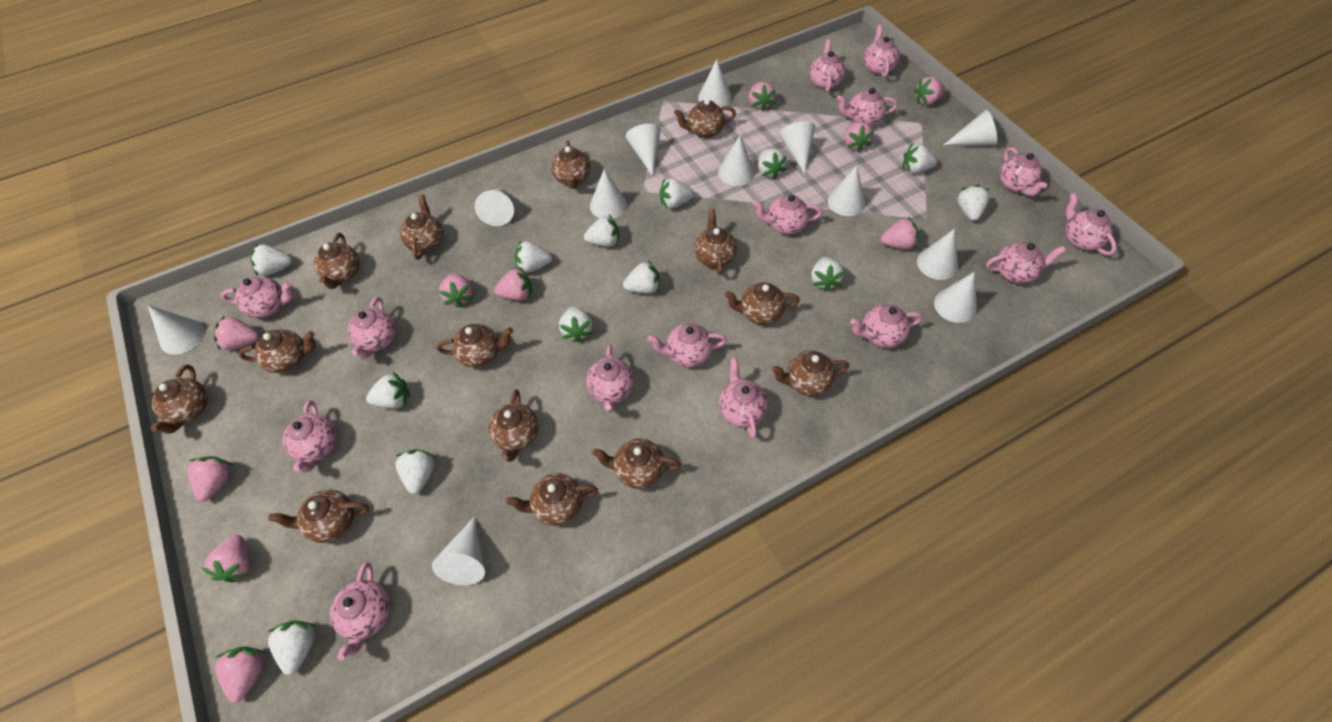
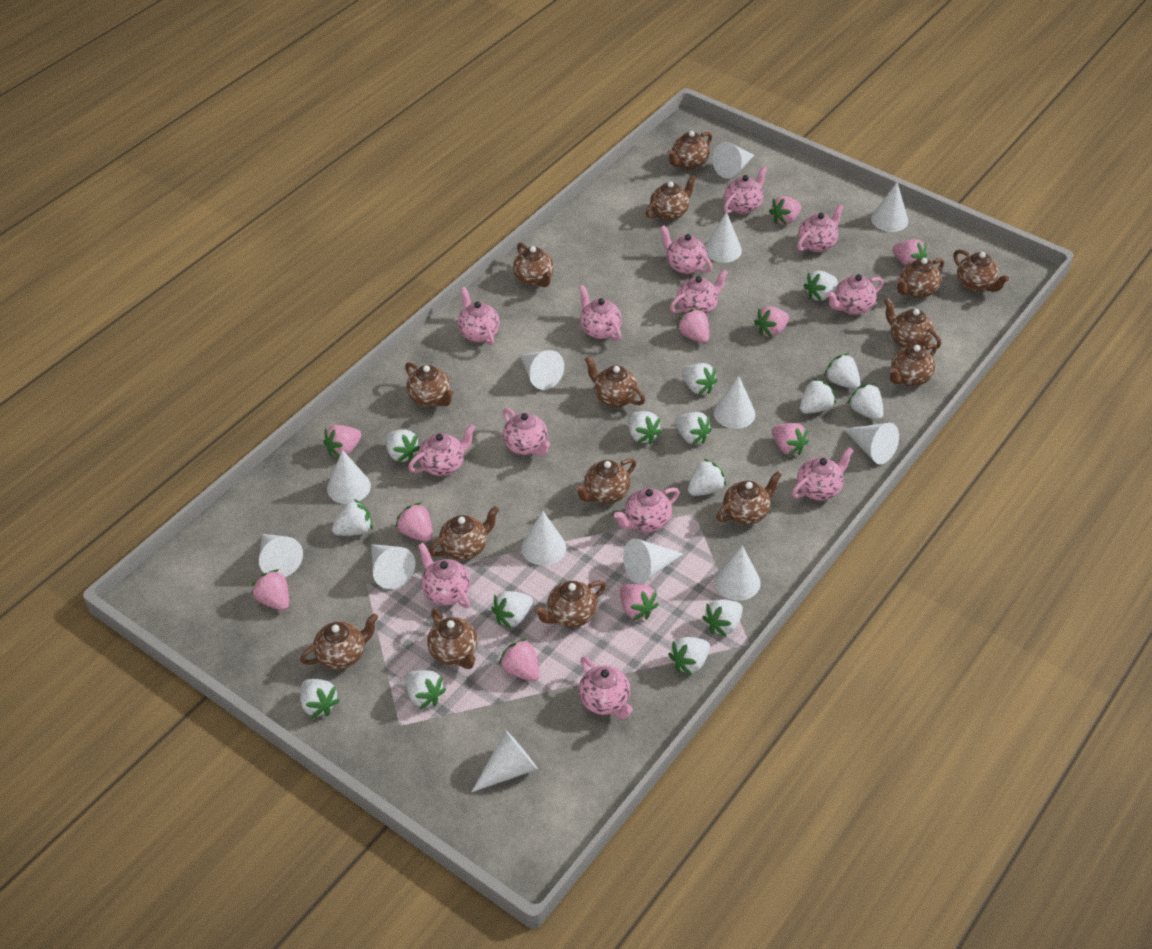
brown teapot: [151,364,208,434] [239,329,316,373] [268,489,369,543] [314,233,360,289] [400,194,443,260] [437,324,513,368] [488,389,539,462] [506,473,598,526] [551,140,590,189] [592,438,681,489] [674,99,736,138] [694,208,737,275] [724,282,800,325] [772,350,849,396] = 14 -> [300,613,378,670] [405,362,453,407] [427,609,478,669] [429,506,499,560] [513,243,554,287] [534,581,606,628] [575,458,636,504] [585,356,645,407] [646,175,697,221] [667,131,712,169] [716,471,782,525] [884,298,941,349] [889,343,937,386] [896,258,944,298] [953,249,1009,292] = 15
pink teapot: [221,277,293,318] [283,400,337,473] [330,563,391,660] [348,297,396,359] [586,345,634,413] [648,323,727,367] [719,358,768,438] [753,194,822,234] [809,39,845,93] [837,88,898,126] [850,304,923,348] [863,25,900,77] [986,242,1066,284] [999,147,1047,196] [1065,193,1117,255] = 15 -> [408,424,476,476] [418,543,470,608] [458,287,500,345] [503,408,550,456] [579,285,622,341] [579,657,633,719] [614,487,679,532] [660,226,713,274] [670,269,728,314] [724,166,767,214] [792,447,854,501] [797,204,844,252] [827,274,883,315] = 13
white cone: [148,305,204,355] [432,516,485,585] [475,188,514,226] [590,169,627,219] [625,124,661,176] [698,60,732,108] [718,136,755,186] [779,121,815,174] [827,165,865,216] [917,229,958,280] [934,272,977,323] [943,110,997,145] = 12 -> [259,534,303,577] [327,450,371,504] [371,544,416,589] [472,730,538,792] [520,350,564,390] [521,511,566,566] [623,538,683,584] [705,212,742,263] [713,142,755,179] [714,376,755,429] [715,545,760,601] [843,423,899,464] [871,182,908,232] = 13
white strawberry: [250,244,292,276] [267,620,316,675] [366,372,410,409] [395,449,435,494] [514,240,552,273] [559,306,592,343] [584,215,619,247] [623,260,660,294] [660,178,694,208] [758,149,787,179] [811,257,844,292] [903,143,938,173] [956,185,990,221] = 13 -> [300,679,340,718] [332,499,373,536] [385,430,420,463] [405,670,446,709] [491,591,533,629] [628,411,662,444] [668,637,710,676] [675,412,712,445] [681,363,717,395] [688,459,726,496] [702,599,743,637] [800,378,836,414] [803,271,838,301] [824,353,860,389] [848,383,883,420] = 15

